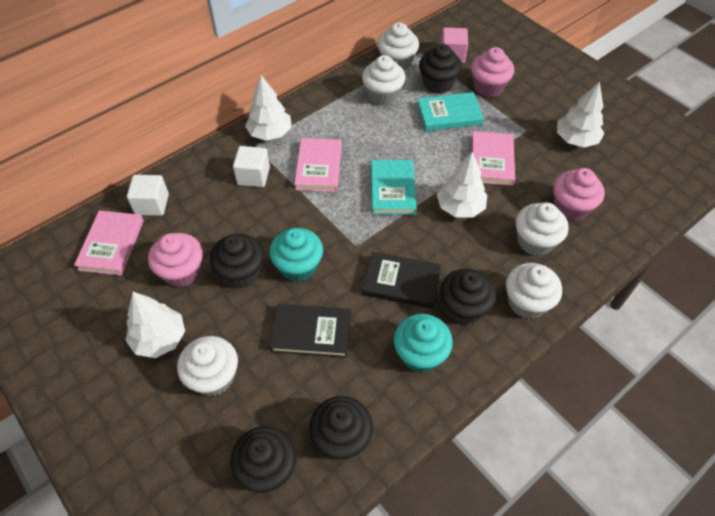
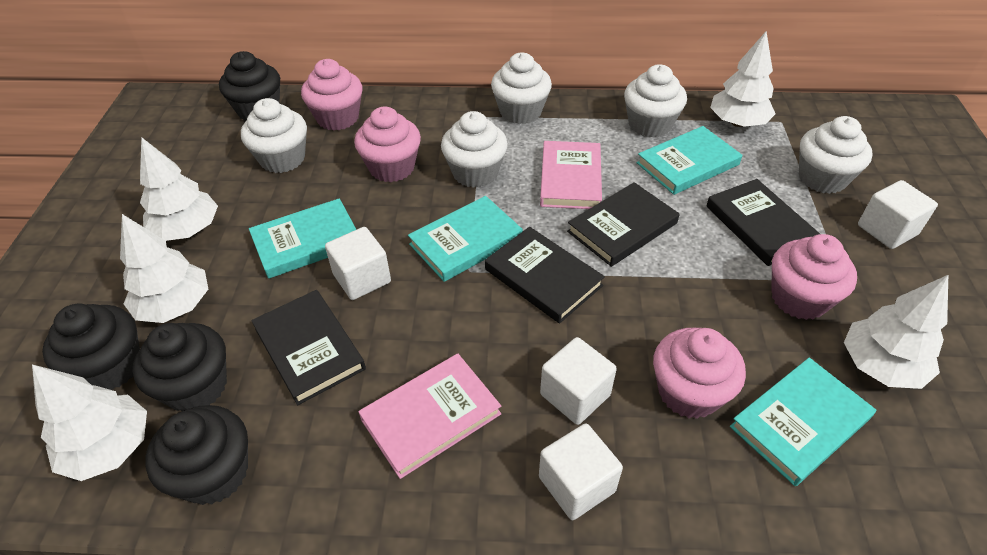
black book: [270,304,351,358] [362,252,441,309] = 2 -> [251,290,366,405] [485,227,605,323] [567,182,679,267] [706,179,820,266] = 4
black cupcake: [210,234,264,288] [230,426,296,493] [309,396,373,460] [419,44,462,94] [440,269,496,325] = 5 -> [42,303,140,390] [132,323,227,411] [145,405,248,505] [219,51,280,121] = 4
pink book: [74,210,144,275] [294,138,342,192] [472,131,515,186] = 3 -> [358,354,501,479] [540,141,602,209] = 2
pink cube: [441,27,468,63] = 1 -> none = 0
pink cupcake: [148,233,203,287] [471,47,514,97] [553,168,605,221] = 3 -> [301,59,362,131] [354,106,421,182] [653,328,746,419] [771,234,857,320] = 4
turquoise book: [371,160,417,215] [417,92,484,131] = 2 -> [249,198,357,279] [408,196,523,282] [637,126,742,195] [730,358,876,486] = 4
turquoise cupcake: [269,228,323,282] [394,314,453,373] = 2 -> none = 0
white cube: [127,175,169,216] [233,146,270,187] = 2 -> [325,227,391,300] [539,423,623,520] [540,337,617,425] [858,180,938,249] = 4
white tree: [125,292,185,358] [245,75,292,141] [437,152,487,218] [557,82,604,148] = 4 -> [32,364,147,481] [120,214,208,323] [140,137,218,241] [710,31,776,127] [844,275,948,389] = 5

